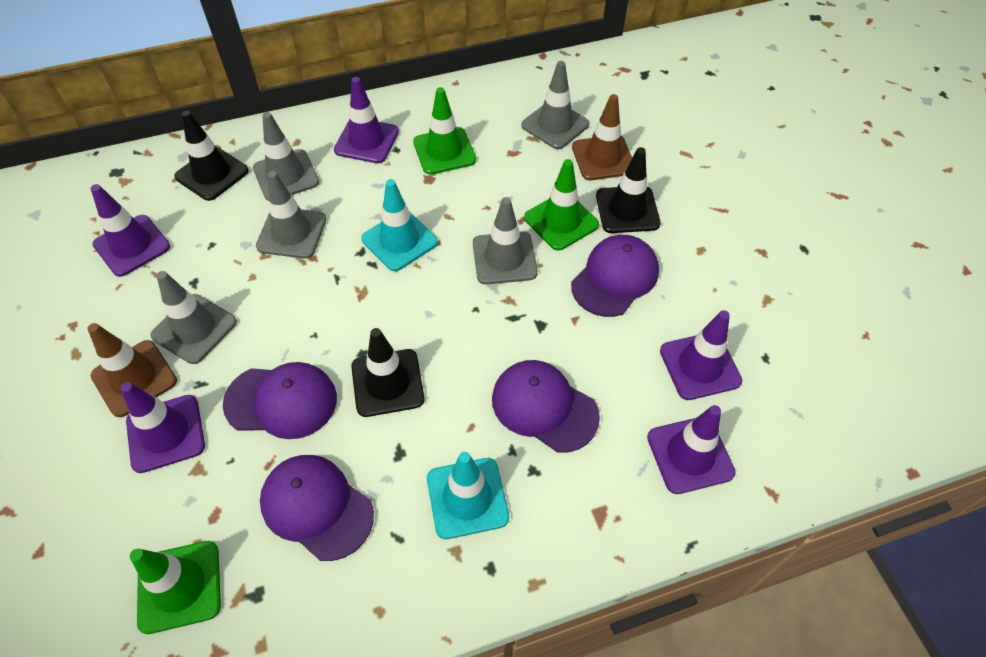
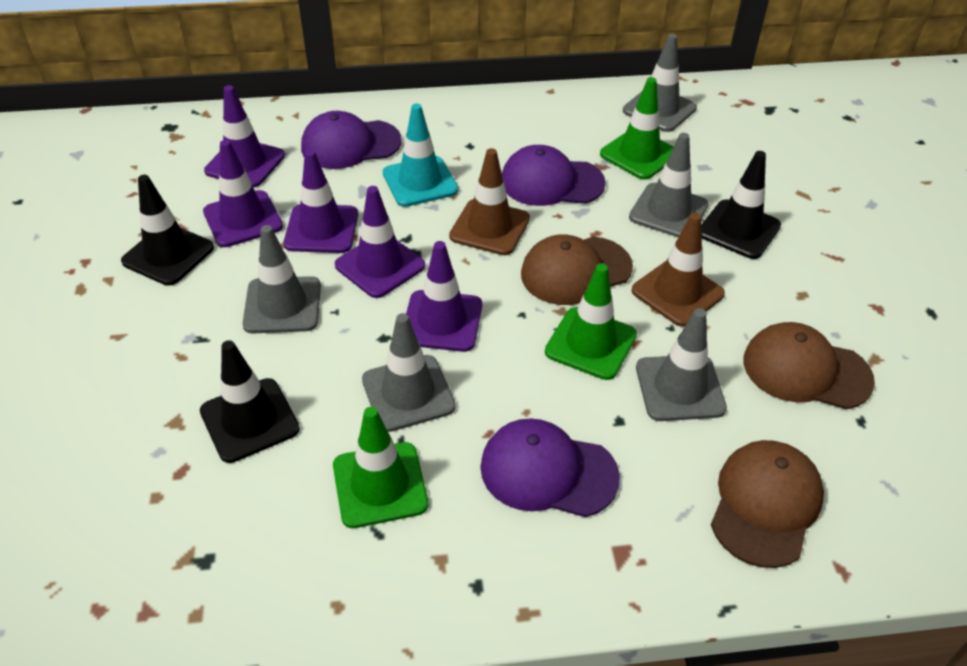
brown cap: none = 0 -> [521,234,633,305] [711,440,824,568] [743,322,875,409] = 3
purple cap: [223,362,337,439] [260,455,374,561] [492,360,600,452] [571,235,659,317] = 4 -> [301,111,402,169] [480,418,620,517] [502,145,606,206] = 3
turquoise traffic cone: [361,179,438,271] [427,452,509,539] = 2 -> [383,103,458,207] = 1

